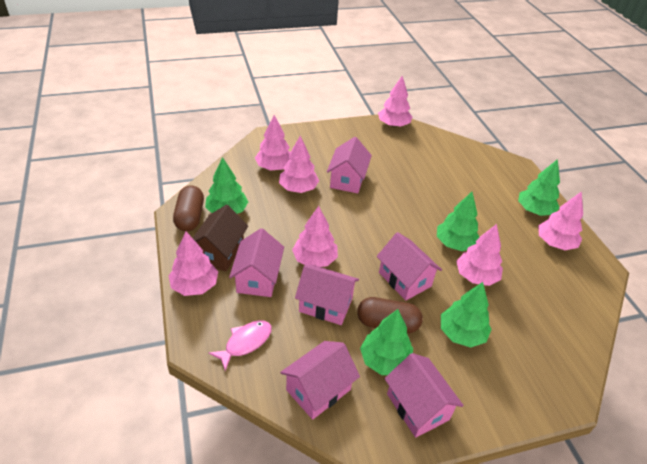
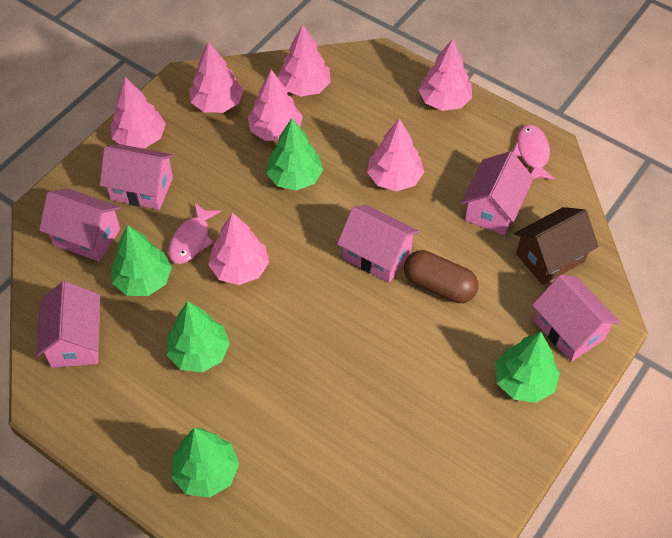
brown capsule: [173,185,204,231] [357,297,423,334] = 2 -> [404,250,478,303] = 1
pink fish: [209,320,272,371] = 1 -> [168,202,221,264] [513,125,555,180] = 2

